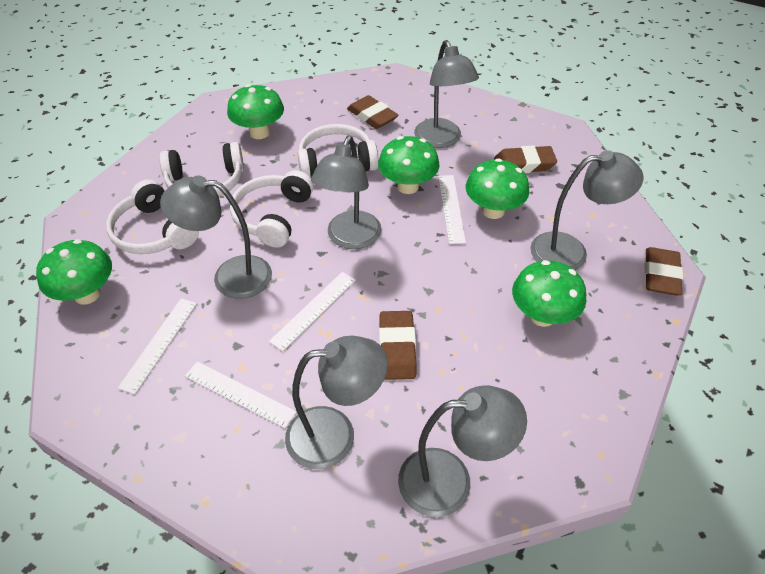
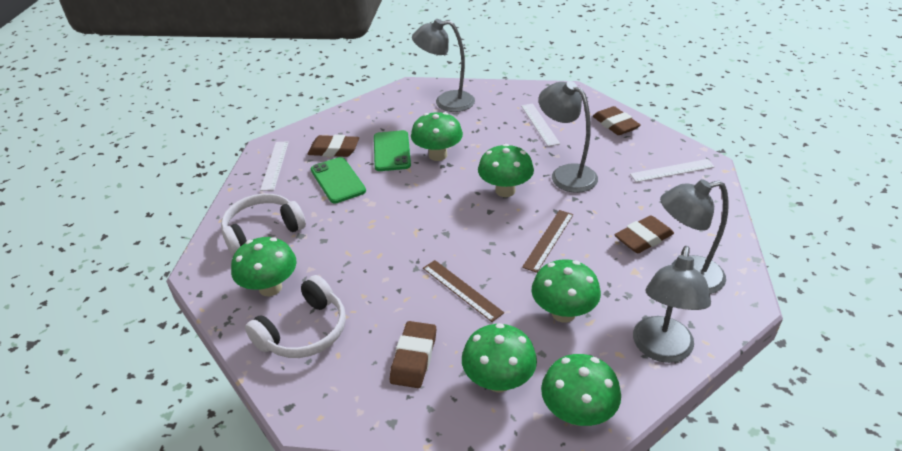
brown ruler: none = 0 -> [423,260,504,322] [522,210,574,273] = 2
green mushroom: [36,239,112,305] [227,84,284,139] [378,136,440,194] [466,158,529,219] [512,260,586,327] = 5 -> [231,237,297,296] [411,112,463,161] [462,323,537,392] [478,144,534,197] [532,259,601,322] [541,354,621,426] = 6
green phone: none = 0 -> [311,157,366,204] [374,130,411,171] = 2
grey lamp: [160,175,272,299] [285,336,388,469] [311,136,381,249] [398,385,527,517] [414,40,479,148] [530,150,643,270] = 6 -> [412,19,475,112] [538,81,598,193] [633,246,711,363] [660,179,729,294] = 4
white headphones: [106,179,199,254] [159,142,244,197] [230,170,314,248] [297,124,379,178] = 4 -> [221,194,306,255] [245,275,346,358] = 2
white ruler: [118,298,197,395] [185,361,297,428] [269,272,356,351] [438,175,466,244] = 4 -> [260,141,289,191] [521,103,560,147] [630,159,715,182] = 3

